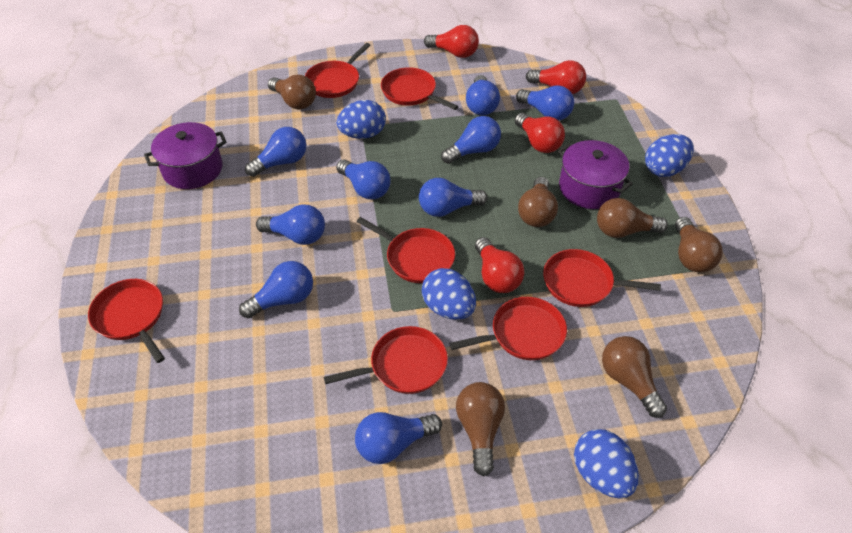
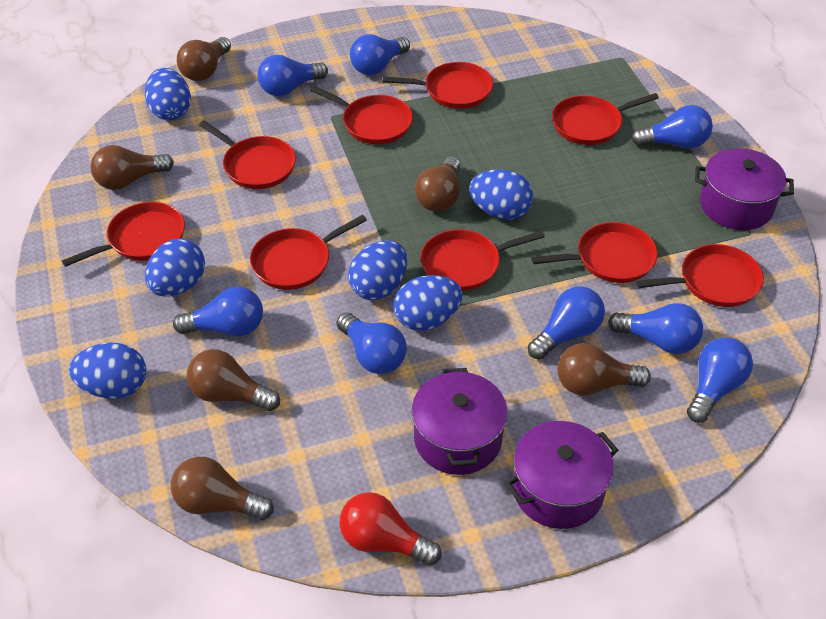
blue egg: [336,100,386,139] [422,268,476,320] [574,429,639,498] [645,134,694,177] = 4 -> [69,343,146,399] [145,68,191,120] [145,239,205,297] [348,241,407,300] [393,275,463,331] [469,169,533,220] = 6
blue light bulb: [239,261,313,318] [245,127,306,177] [256,205,325,245] [336,159,391,199] [355,412,442,464] [419,178,488,217] [441,116,501,164] [466,75,500,115] [516,85,574,121] = 9 -> [173,286,263,337] [258,55,328,96] [337,312,407,374] [350,34,410,75] [528,286,605,360] [608,303,703,354] [631,105,713,148] [687,337,753,423] = 8
purple pot: [144,122,227,189] [558,140,633,209] = 2 -> [412,368,508,475] [505,421,618,529] [695,148,794,230] = 3
red light bulb: [424,25,479,58] [475,237,524,293] [515,113,565,153] [526,60,586,94] = 4 -> [339,492,442,566] = 1
red pan: [88,279,165,363] [305,43,370,98] [324,326,448,394] [357,217,455,283] [381,67,459,110] [449,297,567,360] [543,249,661,307] = 7 -> [62,202,185,267] [199,121,296,189] [250,215,367,290] [310,86,413,144] [383,62,493,109] [420,229,545,291] [531,222,658,283] [552,93,659,145] [636,244,764,307] = 9

